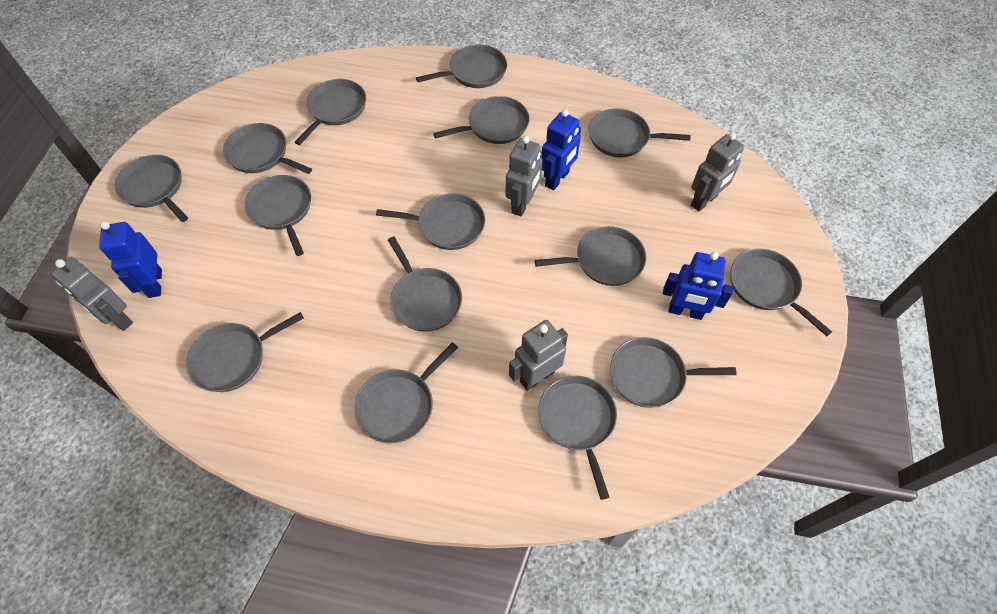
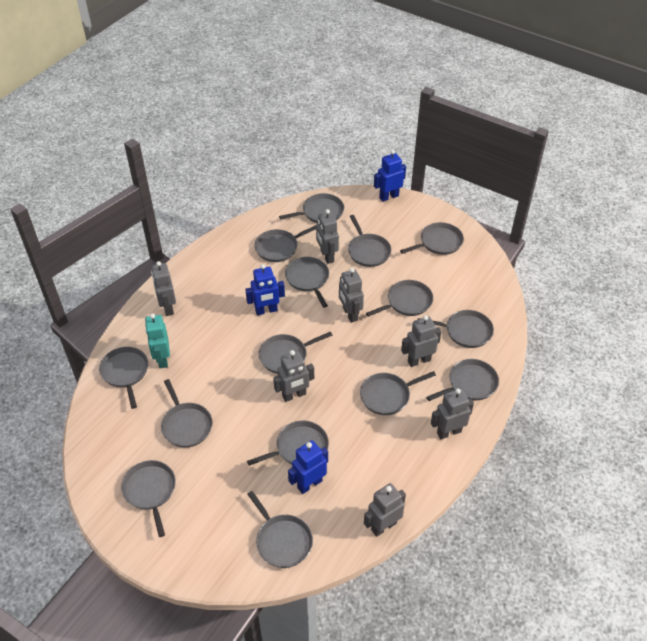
grey robot: [51,257,133,331] [506,136,543,216] [509,320,568,391] [691,132,744,211] = 4 -> [151,261,176,316] [273,350,314,402] [316,209,339,264] [339,268,364,323] [364,483,406,537] [401,315,442,367] [431,388,474,439] = 7
turquoise robot: none = 0 -> [145,313,170,368] = 1

